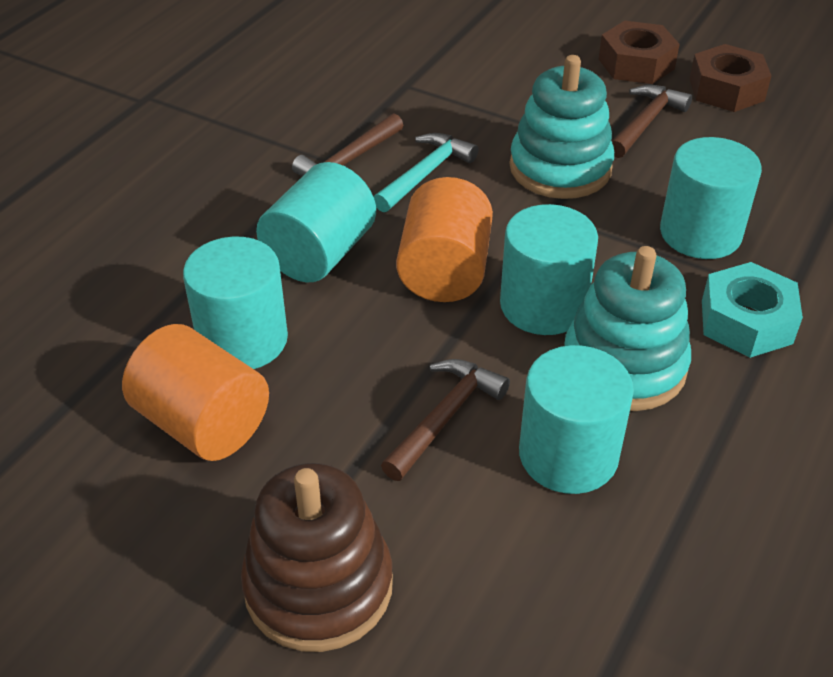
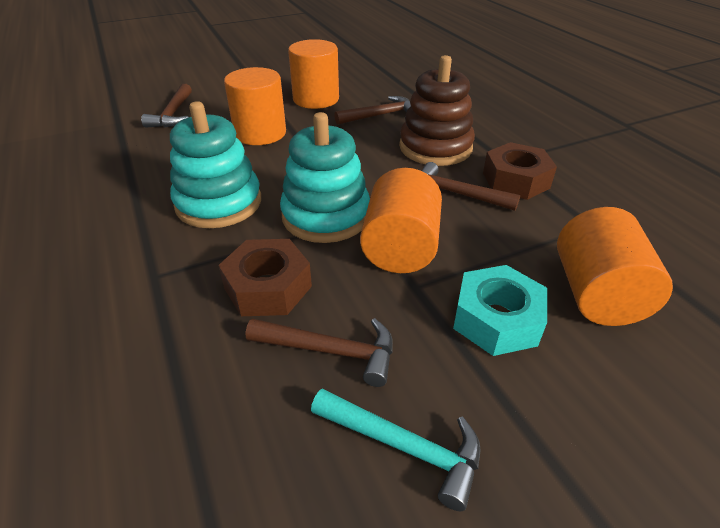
brown hammer: [292,113,404,176] [381,359,510,481] [612,85,692,158] = 3 -> [141,84,192,128] [246,318,393,387] [334,96,411,125] [422,162,520,211] = 4
orange cylinder: [122,324,269,461] [396,177,493,302] = 2 -> [224,67,286,145] [288,39,339,109] [360,168,442,273] [557,207,673,326] = 4
turquoise cylinder: [183,236,288,369] [256,162,376,282] [500,204,598,335] [519,345,634,494] [660,137,762,259] = 5 -> none = 0

